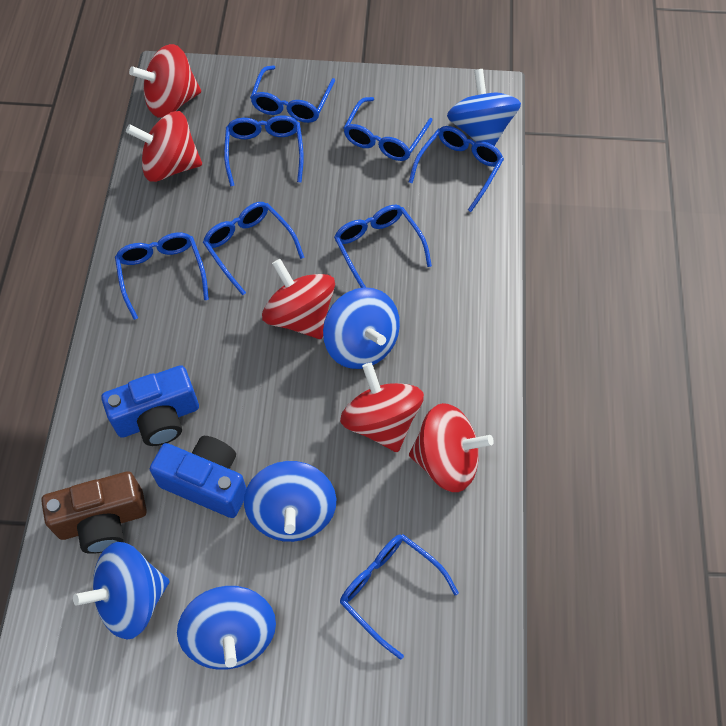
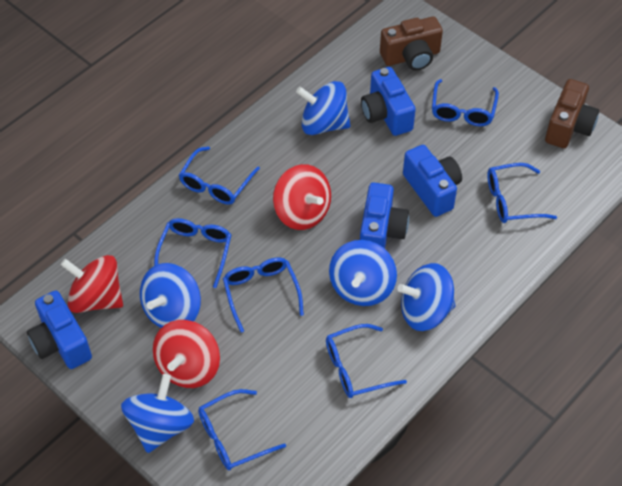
blue camera: [102,365,199,446] [150,436,246,518] = 2 -> [27,290,92,369] [360,182,409,249] [361,67,416,136] [403,145,462,217] = 4
blue glasses: [115,232,209,320] [203,202,304,295] [224,115,304,187] [250,65,335,123] [334,205,432,288] [340,534,459,660] [344,97,433,161] [409,126,504,212] = 8 -> [154,218,231,288] [179,146,260,205] [198,389,286,470] [223,257,304,333] [326,324,407,398] [432,79,499,126] [487,163,557,223] = 7
brown camera: [41,471,147,554] = 1 -> [380,16,443,70] [545,79,599,148] = 2
red spinning top: [126,111,202,182] [129,44,201,118] [262,259,335,339] [340,363,424,452] [409,403,494,492] = 5 -> [60,255,123,313] [153,320,220,388] [273,164,331,230] = 3

